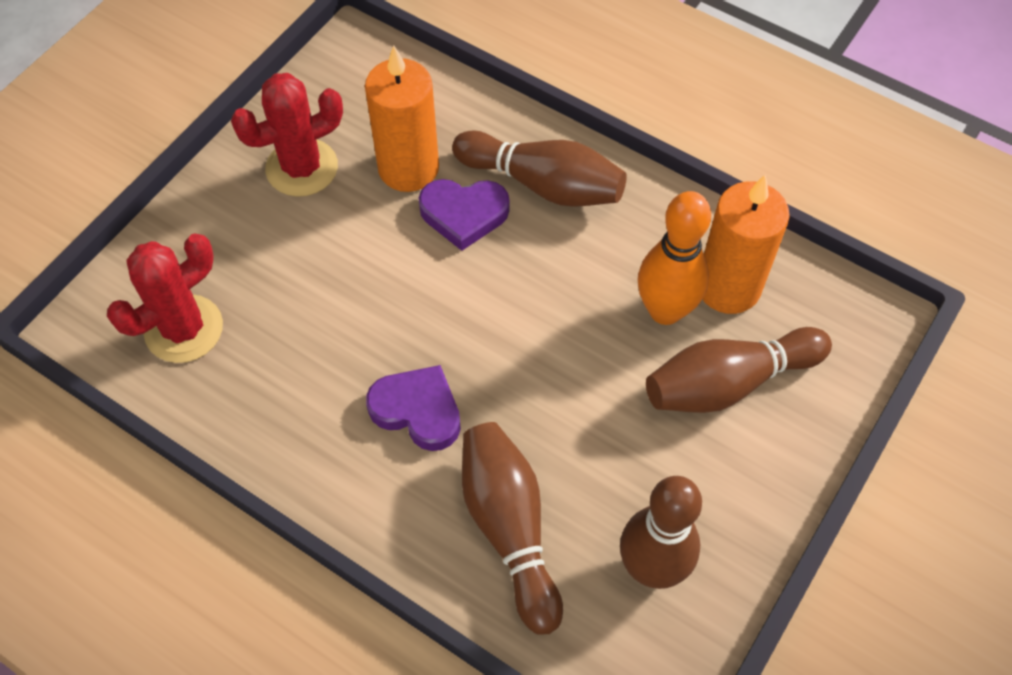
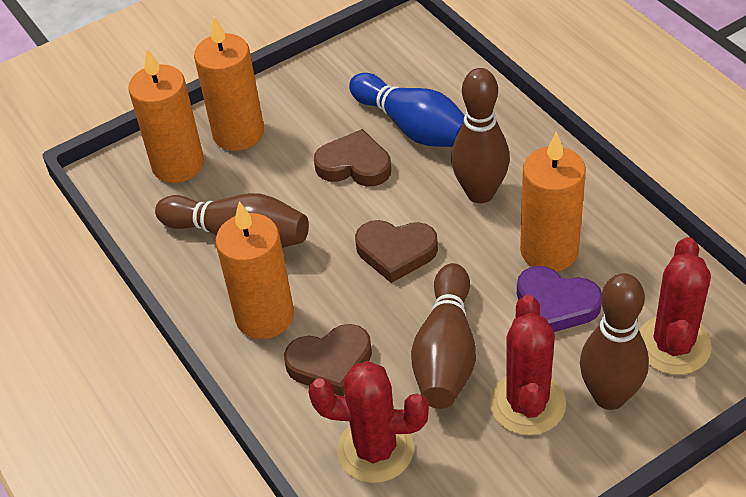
blue bowling pin: none = 0 -> [349,73,465,147] = 1
brown heart: none = 0 -> [284,324,372,396] [314,129,391,186] [355,220,438,283] = 3
orange bowling pin: [638,191,711,325] = 1 -> none = 0
orange candle: [365,45,439,192] [702,175,790,314] = 2 -> [128,48,204,183] [194,16,264,151] [216,202,294,339] [520,131,586,272] = 4
purple heart: [366,365,461,451] [419,179,510,251] = 2 -> [517,266,602,332] = 1
red cactus: [107,233,223,363] [231,73,343,197] = 2 -> [309,361,429,483] [490,295,566,435] [639,237,712,375] = 3

